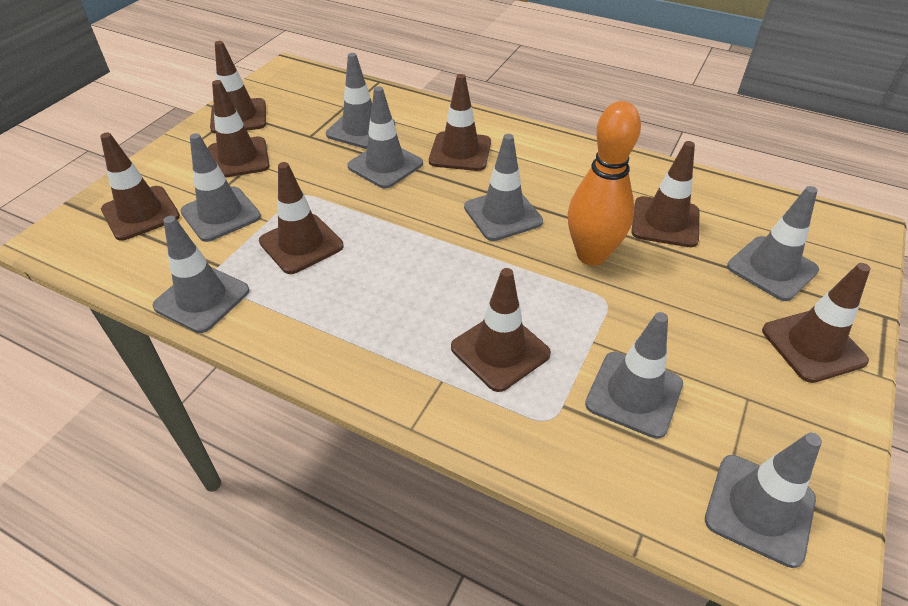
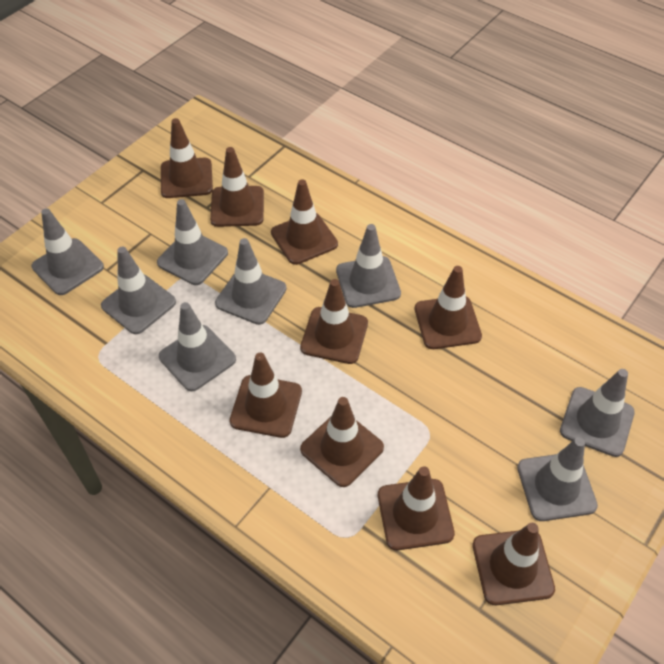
brown traffic cone: [100,132,180,241] [208,80,270,178] [210,41,266,134] [259,162,344,274] [429,74,491,171] [451,268,551,392] [631,141,699,247] [762,263,870,383] = 8 -> [161,118,213,198] [210,147,264,227] [230,353,302,438] [271,179,338,265] [300,279,368,364] [300,397,384,487] [378,466,455,550] [415,266,482,349] [472,523,555,605] = 9
orange bowling pin: [568,101,641,266] = 1 -> none = 0

